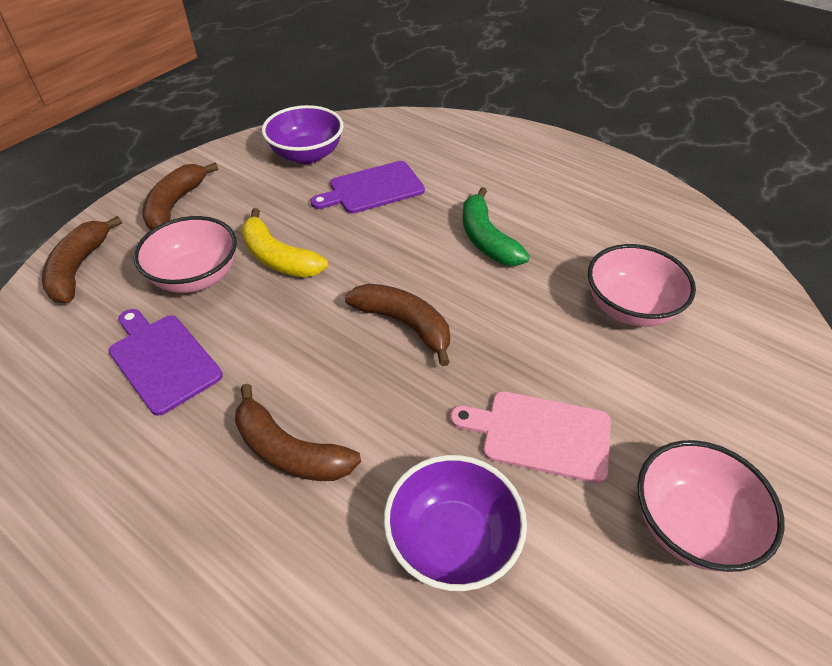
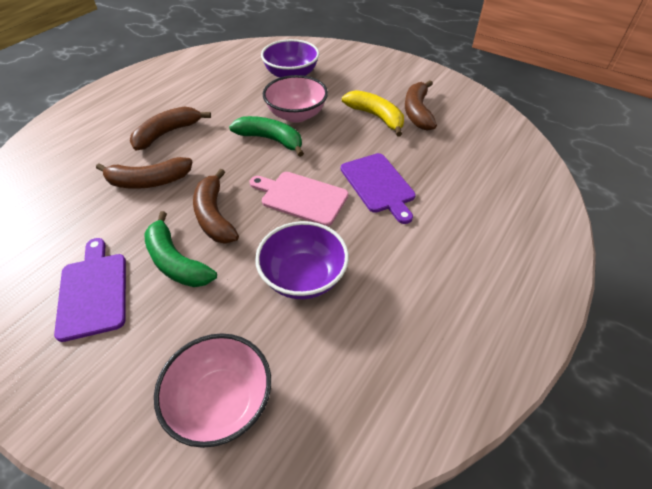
green banana: [462,187,530,266] = 1 -> [144,211,217,287] [229,116,304,157] = 2
pink bowl: [133,216,237,293] [588,244,696,327] [637,440,784,572] = 3 -> [154,333,271,448] [263,75,328,123] = 2

